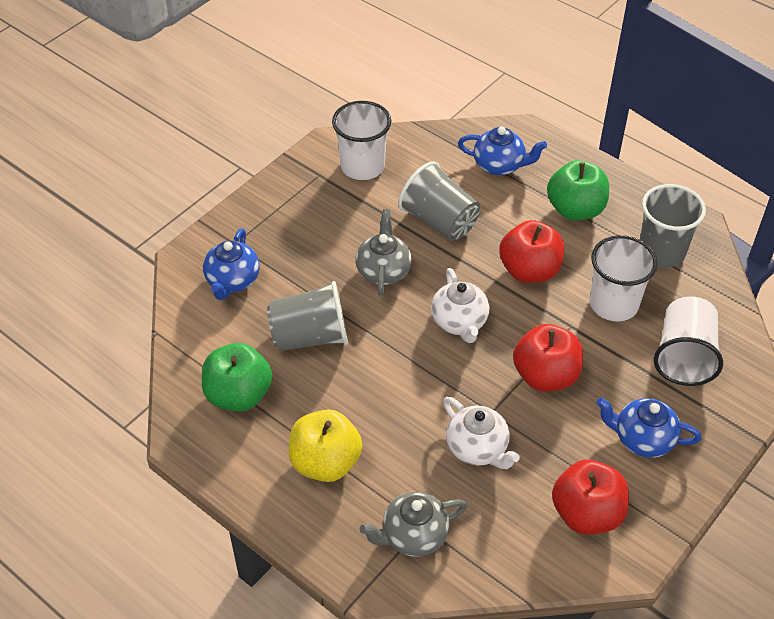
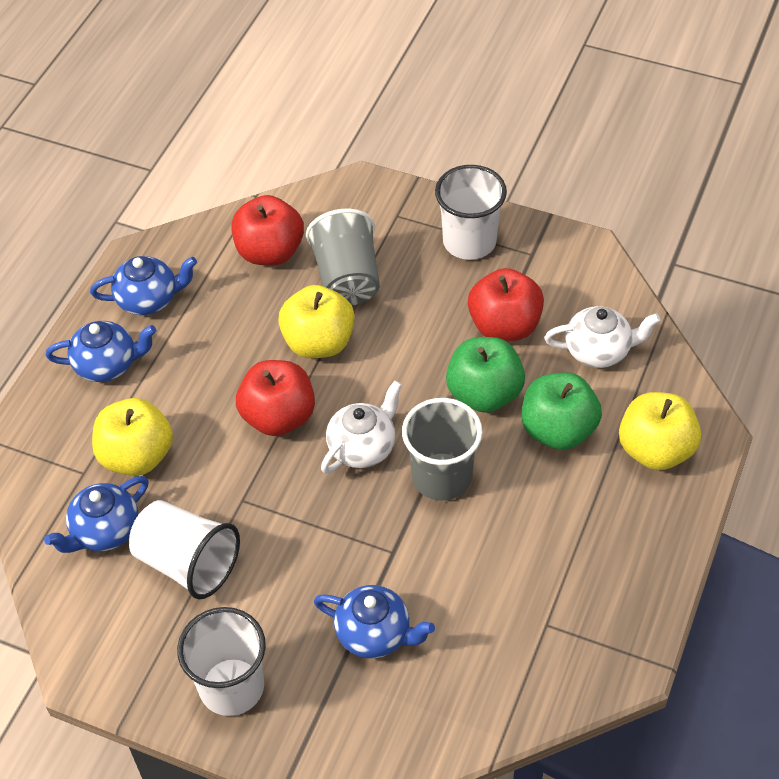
blue teapot: [203,228,260,300] [458,127,547,175] [596,397,702,458] = 3 -> [44,476,149,553] [46,321,156,382] [90,256,197,315] [314,585,435,658] = 4
grey cup: [267,281,348,351] [398,161,480,241] [640,184,706,268] = 3 -> [306,209,380,305] [402,398,483,501] = 2
grey teapot: [355,209,412,296] [360,492,467,557] = 2 -> none = 0
yellow apple: [289,410,362,482] = 1 -> [92,398,173,476] [278,285,355,358] [619,392,701,470] = 3

